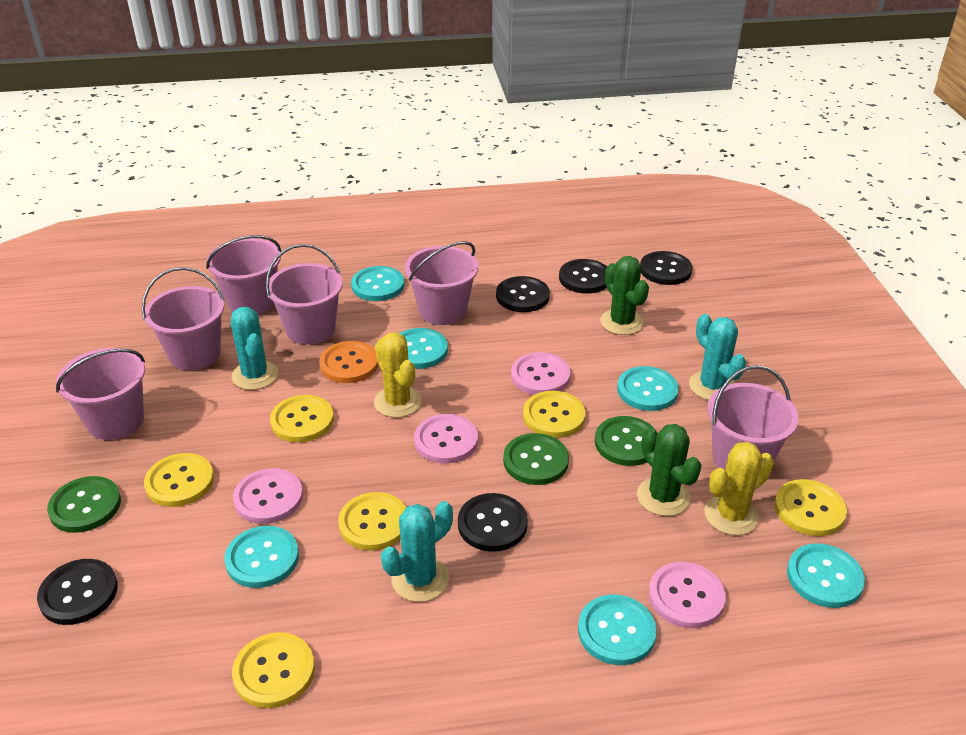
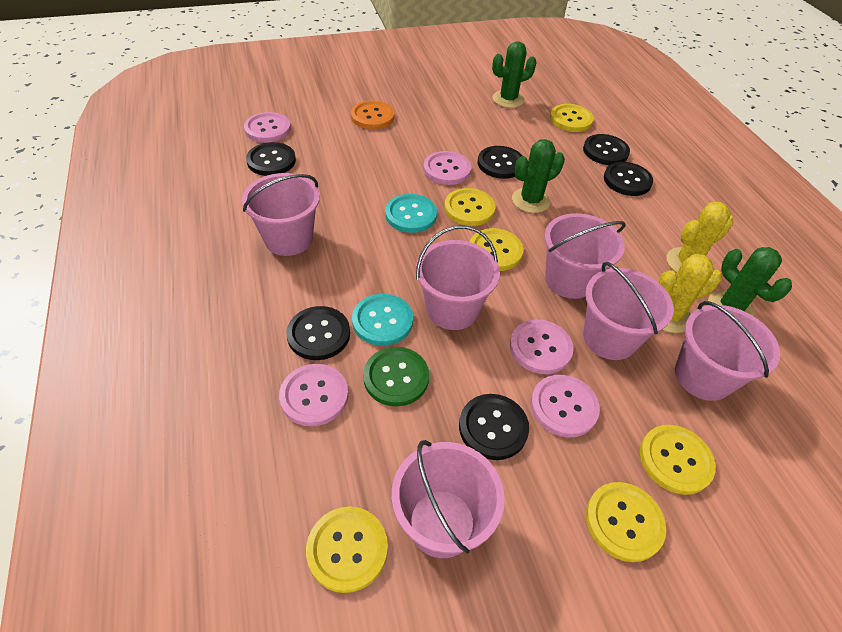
black button: [37,559,118,625] [458,493,528,552] [496,276,550,312] [559,259,607,294] [640,251,692,285] = 5 -> [246,142,296,176] [286,306,350,360] [459,394,529,460] [478,146,522,179] [583,134,630,165] [604,162,653,196] = 6
green button: [47,476,121,533] [503,433,569,485] [595,416,657,466] = 3 -> [363,347,429,406] = 1
green cactus: [600,256,649,335] [637,424,702,516] = 2 -> [492,41,537,108] [512,139,565,213] [708,247,792,316] = 3
pink button: [233,468,303,524] [414,414,478,464] [511,352,571,395] [649,562,726,628] = 4 -> [244,112,291,143] [279,364,348,427] [423,151,471,185] [510,319,574,374] [531,375,600,438] = 5
turquoise button: [224,526,299,588] [351,266,404,301] [399,328,448,369] [578,595,657,665] [617,366,679,411] [787,543,865,608] = 6 -> [352,294,413,346] [385,194,437,233] = 2
turquoise cactus: [231,307,278,390] [381,501,453,602] [689,314,746,400] = 3 -> none = 0

